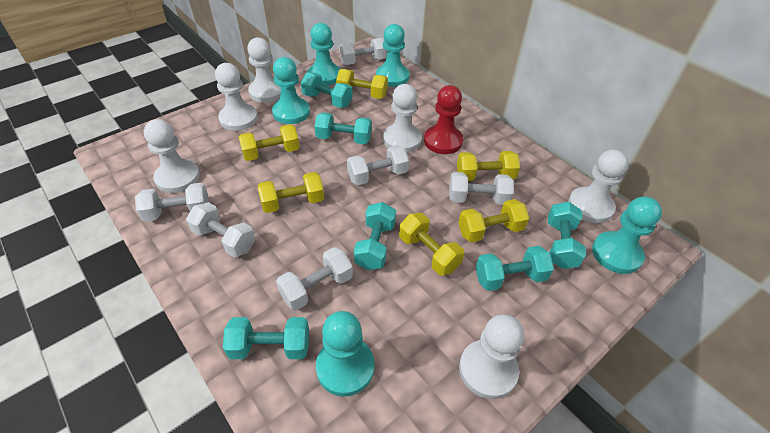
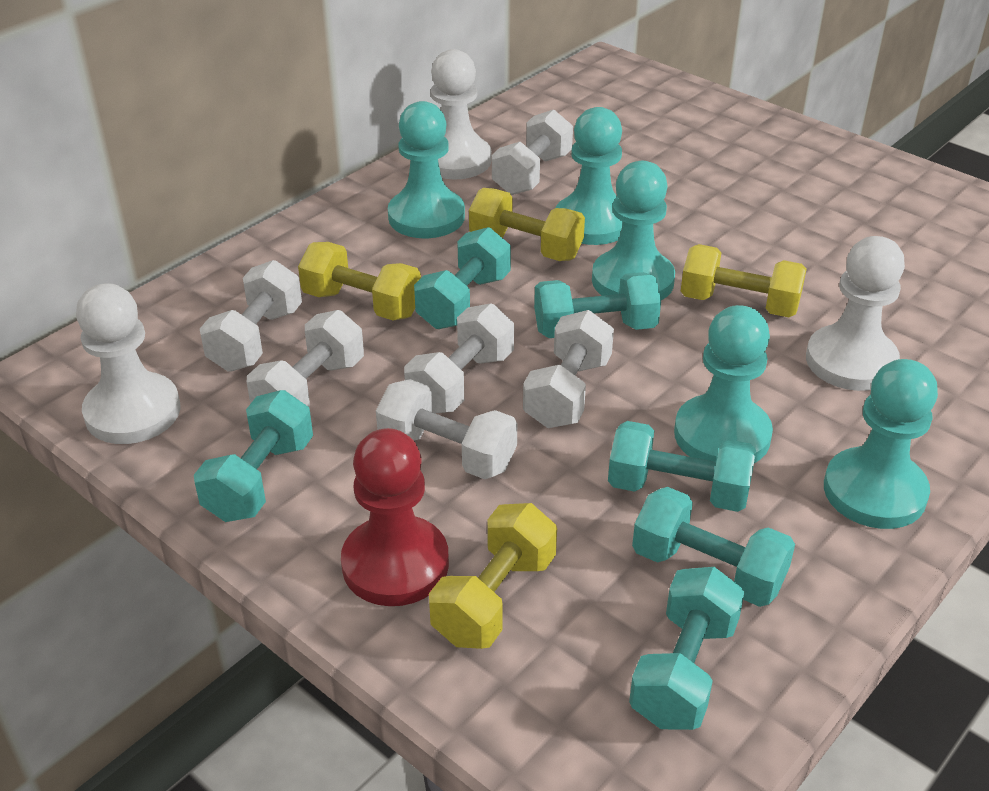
white pawn: [144,119,200,193] [215,63,258,131] [247,37,281,103] [383,84,422,153] [459,314,524,399] [568,149,629,223] = 6 -> [76,283,180,444] [431,49,491,180] [806,236,905,391] = 3
yellow dumbbell: [239,124,300,161] [258,172,324,213] [336,69,388,99] [399,213,464,276] [457,151,520,181] [458,199,529,243] = 6 -> [298,242,421,320] [429,503,557,649] [469,188,585,261] [681,244,807,317] = 4

